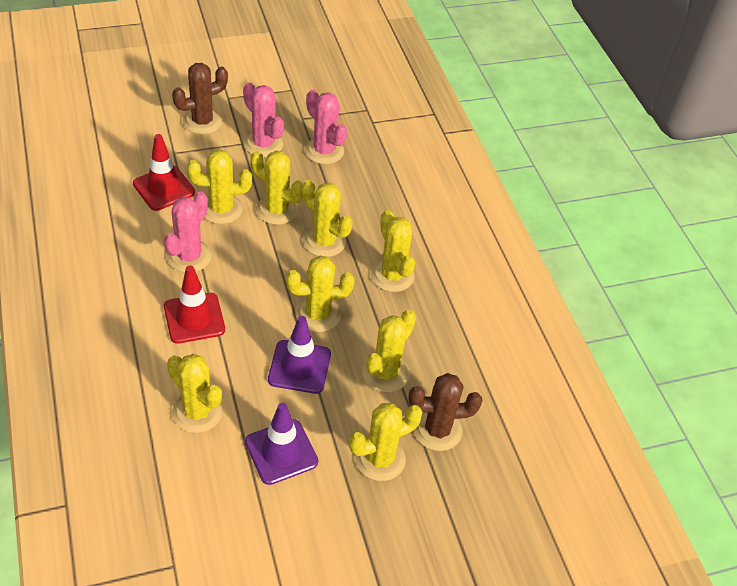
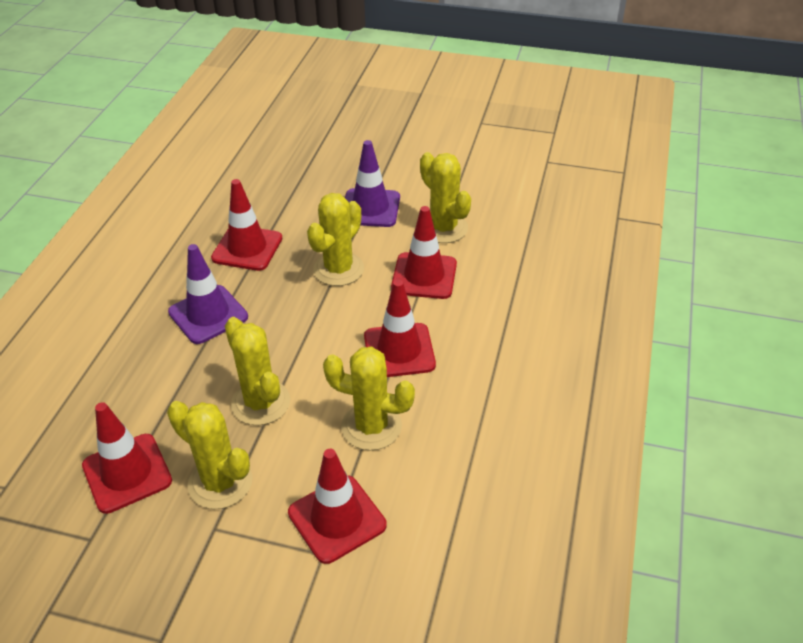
brown cactus: [172,63,228,134] [409,373,482,451] = 2 -> none = 0
pink cactus: [164,192,212,273] [243,83,284,157] [305,90,347,164] = 3 -> none = 0
red traffic cone: [133,134,195,211] [164,265,225,344] = 2 -> [82,402,172,514] [211,179,282,271] [288,449,387,564] [364,279,436,377] [391,206,457,299] = 5
yellow cactus: [167,354,223,433] [187,149,252,224] [250,151,303,225] [286,256,355,332] [302,180,353,257] [349,403,422,481] [362,309,416,392] [371,210,415,292] = 8 -> [167,401,252,509] [225,317,290,425] [307,193,364,286] [323,347,415,450] [420,152,471,243] = 5

